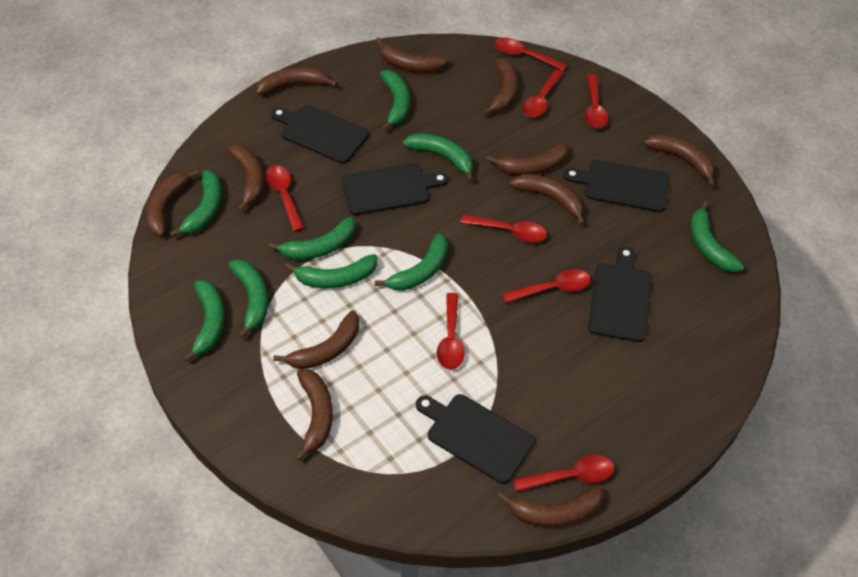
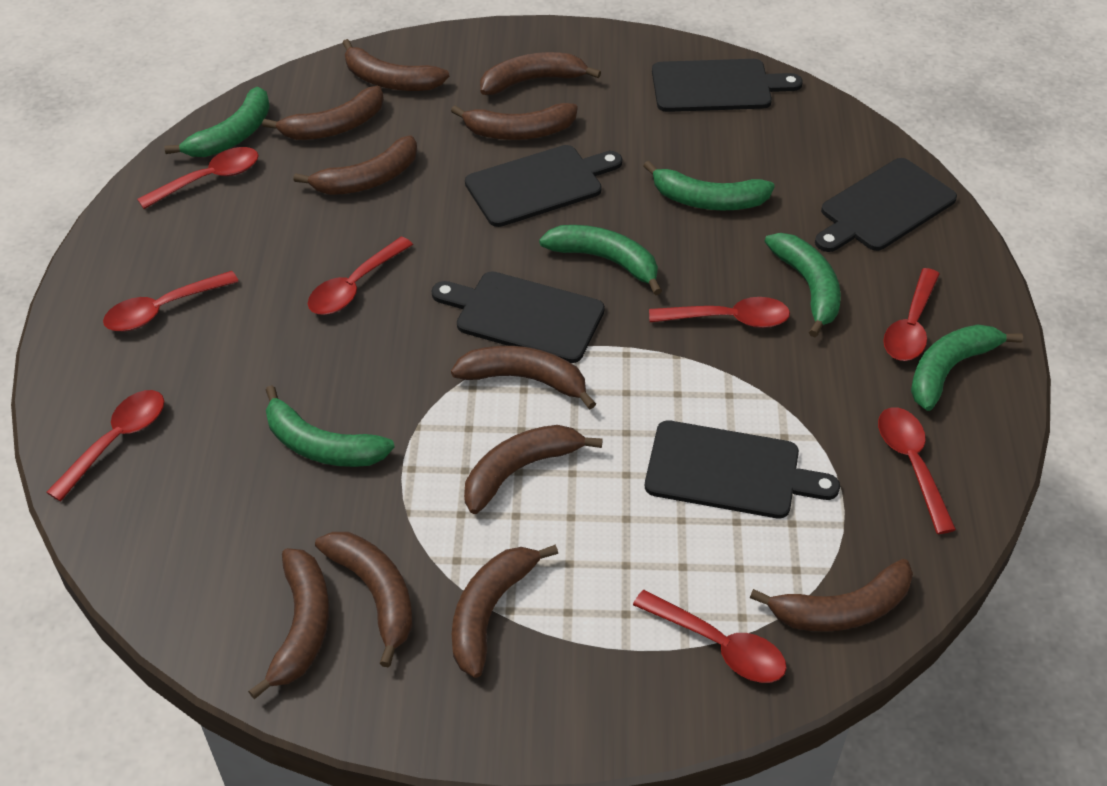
green banana: [170,170,222,237] [183,280,225,362] [228,260,268,339] [268,217,355,260] [285,254,378,288] [375,233,448,291] [380,70,410,131] [403,133,474,182] [691,201,744,272] = 9 -> [164,87,270,157] [266,385,395,467] [539,225,662,295] [643,161,775,211] [765,233,841,337] [911,324,1023,411] = 6

